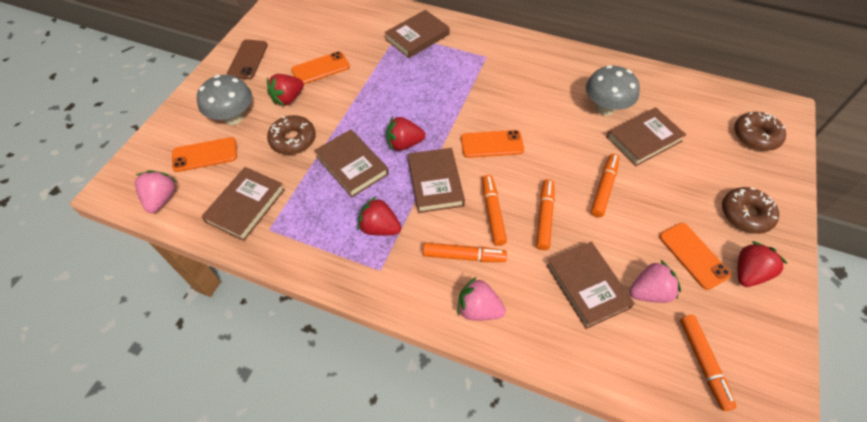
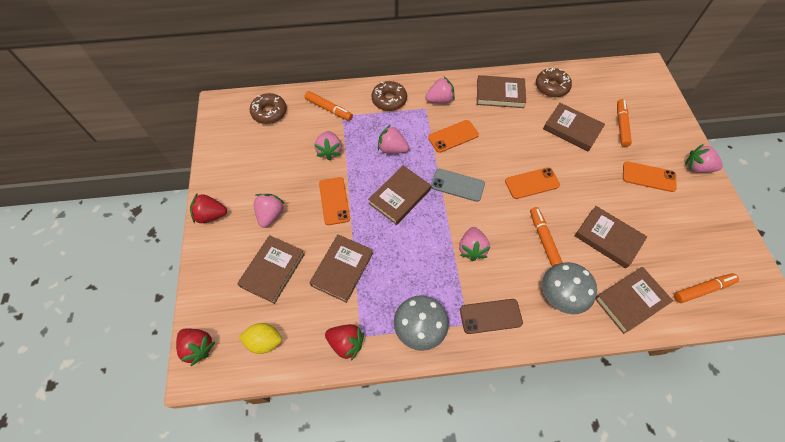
brown book: [201,167,285,241] [314,129,389,198] [385,10,450,58] [408,148,465,213] [546,242,635,329] [606,107,686,166] = 6 -> [237,235,305,304] [309,234,373,303] [368,165,431,225] [477,75,526,108] [543,103,605,151] [574,206,647,268] [595,267,673,334] = 7
grey phone: none = 0 -> [431,169,485,202] = 1
orange marker: [423,243,507,262] [482,175,507,246] [536,179,555,250] [591,154,620,217] [680,315,737,411] = 5 -> [304,91,353,121] [530,207,563,266] [617,99,632,147] [674,273,739,303] = 4
pink strawberry: [135,171,177,213] [457,277,506,321] [629,260,681,303] = 3 -> [254,194,285,228] [314,131,342,161] [378,125,409,154] [425,77,455,104] [459,227,490,261] [685,144,723,173] = 6
red strawberry: [267,74,304,106] [357,196,401,236] [386,116,426,151] [738,241,788,287] = 4 -> [176,328,215,366] [190,194,227,224] [325,324,364,361] = 3
yellow lemon: none = 0 -> [239,323,282,354] = 1

